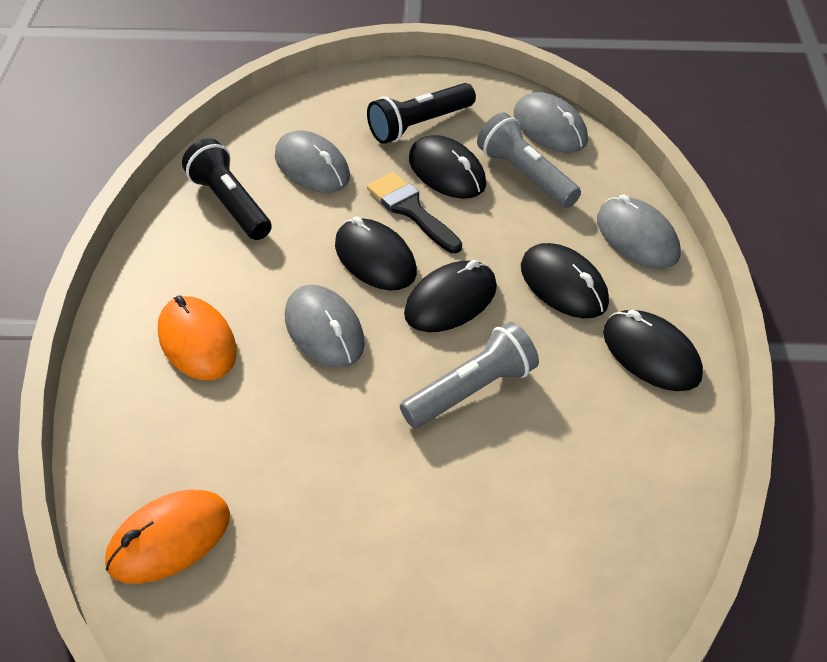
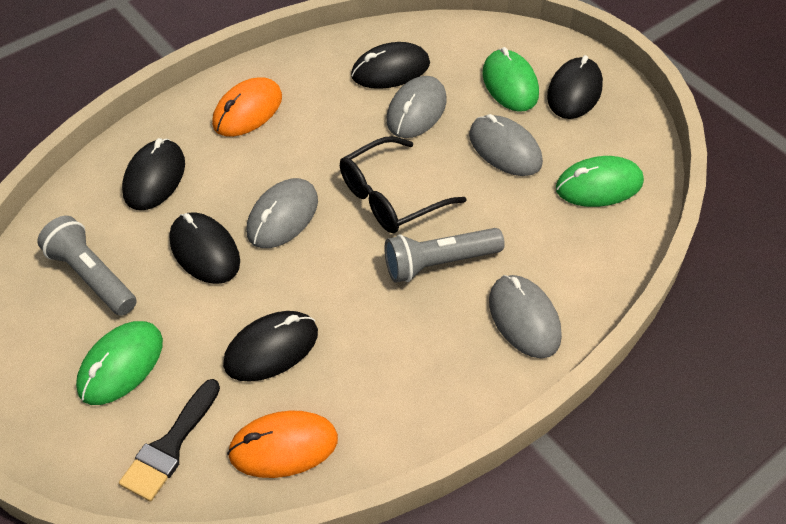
black flashlight: [182,138,272,240] [367,83,476,144] = 2 -> none = 0
black glasses: none = 0 -> [340,136,467,233] = 1
green mouse: none = 0 -> [76,321,163,405] [482,47,539,112] [556,156,644,207] = 3

